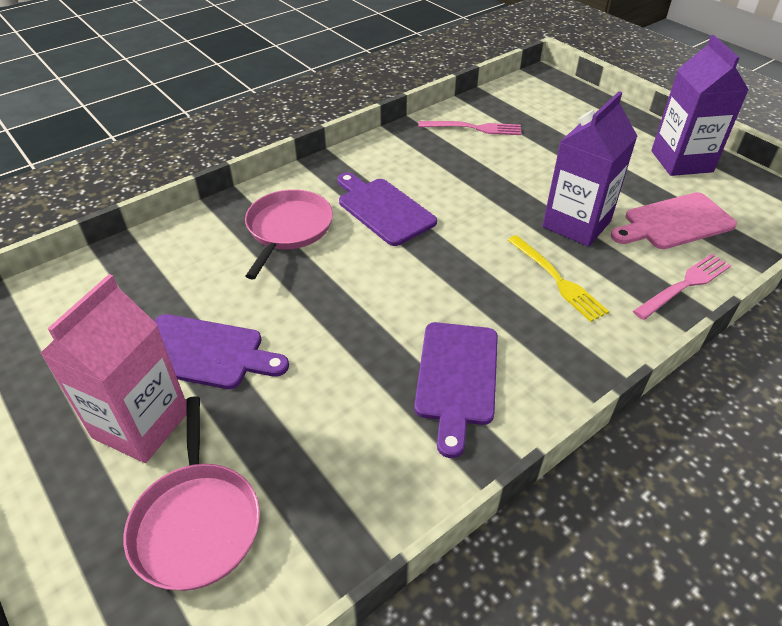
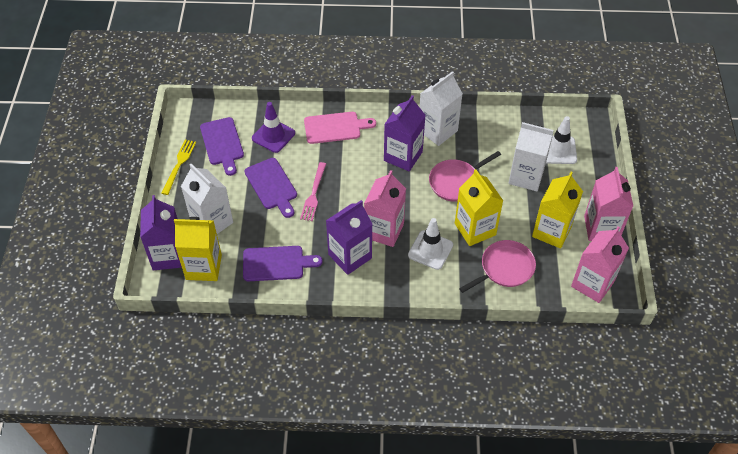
pink carton: [40,274,187,463] = 1 -> [364,170,406,247] [571,226,629,303] [584,167,633,241] = 3
pink fork: [419,121,521,135] [633,254,731,320] = 2 -> [300,162,326,221] = 1
purple carton: [543,91,638,247] [651,35,749,176] = 2 -> [140,195,182,270] [326,200,373,275] [384,95,426,172] = 3
purple traffic cone: none = 0 -> [252,102,295,153] = 1
white carton: none = 0 -> [181,164,233,234] [420,71,463,146] [508,122,554,191] = 3
white traffic cone: none = 0 -> [408,218,453,270] [546,116,577,164] = 2
yellow carton: none = 0 -> [174,217,222,281] [455,169,503,246] [532,172,583,249] = 3

